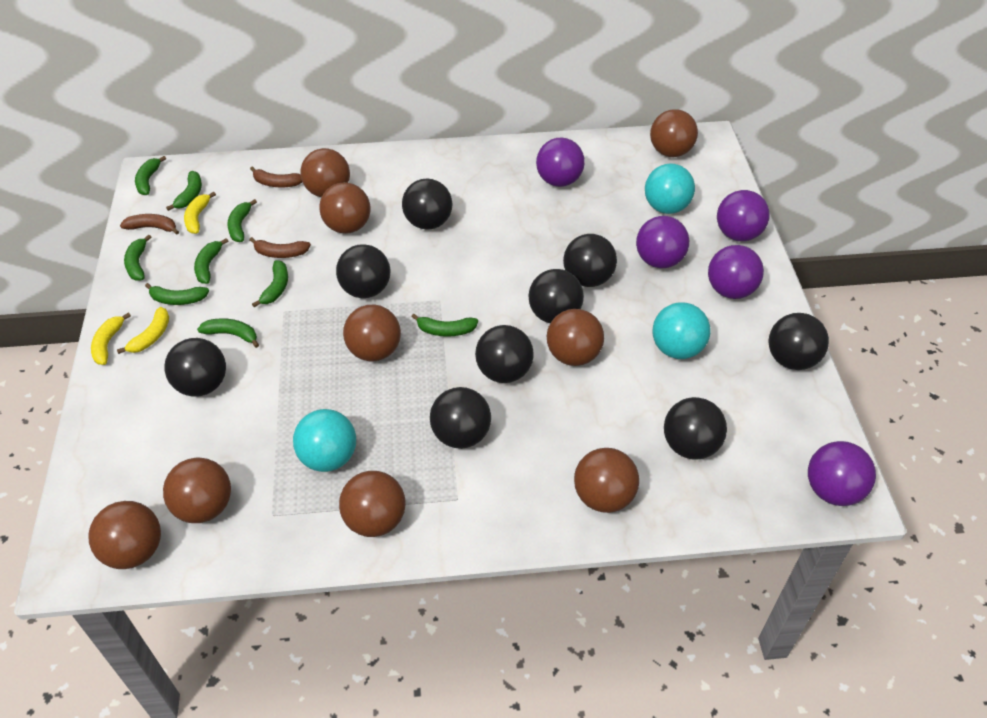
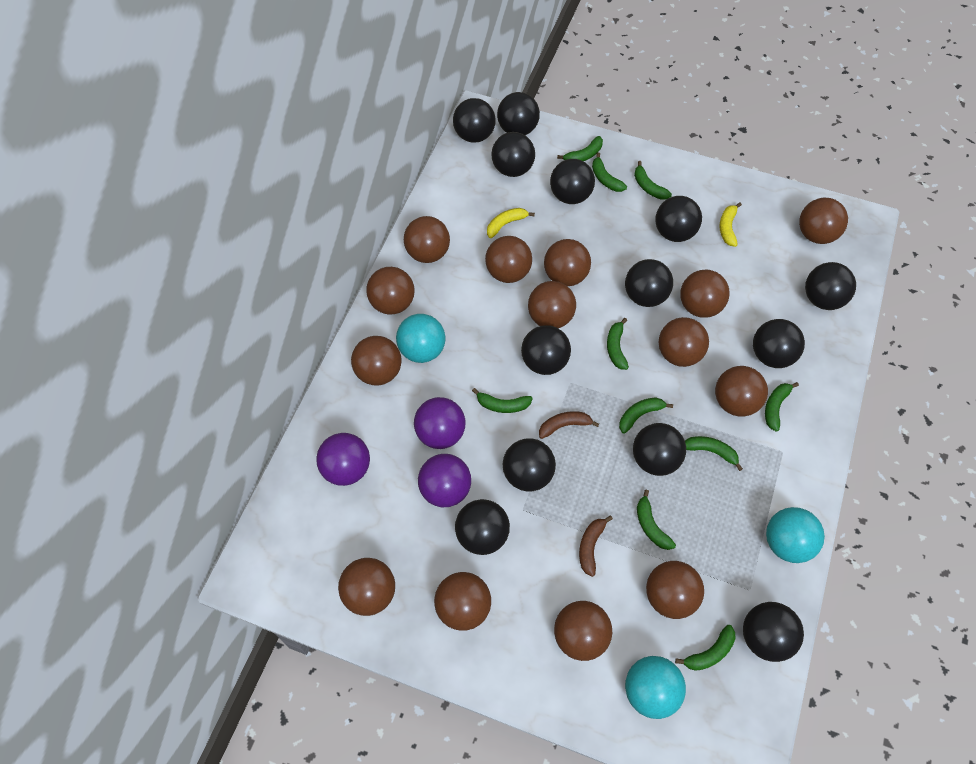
black ball: [164,338,226,397] [336,244,390,298] [402,179,452,230] [430,387,491,449] [475,325,534,383] [528,269,584,323] [563,234,617,287] [664,397,727,460] [769,313,829,370] = 9 -> [453,98,496,143] [455,499,510,555] [491,132,535,177] [497,92,540,135] [503,438,556,492] [521,325,571,375] [550,159,595,204] [625,259,673,307] [633,423,686,476] [655,196,702,242] [743,602,804,662] [753,319,805,368] [805,262,856,310] = 13
brown ball: [89,501,161,569] [163,458,231,523] [300,148,350,197] [319,182,371,234] [339,471,406,537] [343,305,401,361] [547,309,604,366] [574,448,639,513] [650,109,698,157] = 9 -> [338,558,395,616] [351,336,402,385] [366,267,415,315] [404,216,450,263] [434,572,491,631] [485,236,532,283] [528,281,576,328] [544,239,591,286] [554,601,612,661] [646,561,704,619] [659,317,709,367] [680,269,730,318] [715,366,768,417] [799,198,848,244] = 14
brown banana: [120,214,179,235] [249,237,311,258] [250,166,302,188] = 3 -> [539,411,599,439] [579,515,613,577] = 2
green banana: [124,234,151,281] [135,156,166,195] [145,283,209,305] [166,171,202,211] [194,238,228,284] [197,318,259,348] [227,199,257,242] [252,260,288,307] [411,314,478,337] = 9 -> [472,388,533,413] [557,136,603,161] [592,153,627,192] [607,318,629,370] [619,397,673,434] [634,161,672,200] [637,490,676,550] [675,625,736,671] [685,436,743,471] [765,382,799,432] = 10
purple ball: [536,138,585,187] [636,216,689,268] [708,245,764,299] [717,190,770,241] [808,441,876,506] = 5 -> [316,433,370,486] [414,397,465,449] [418,454,471,507] = 3
yellow banana: [91,313,131,365] [117,307,169,354] [184,192,216,234] = 3 -> [487,208,535,238] [720,203,742,247] = 2

